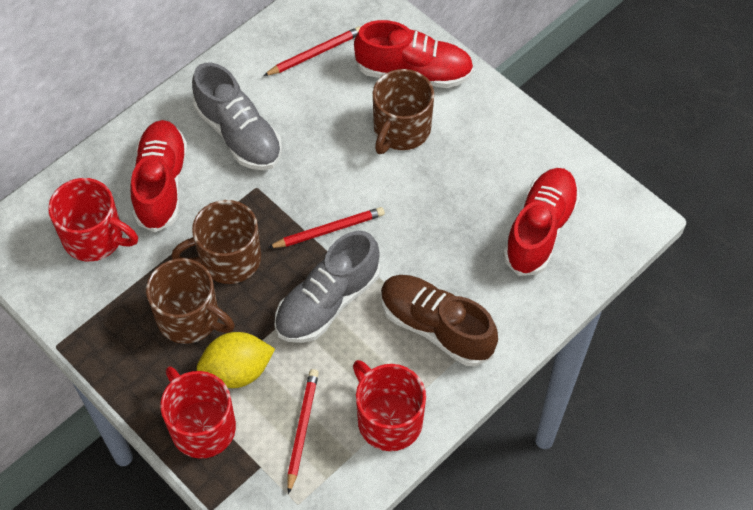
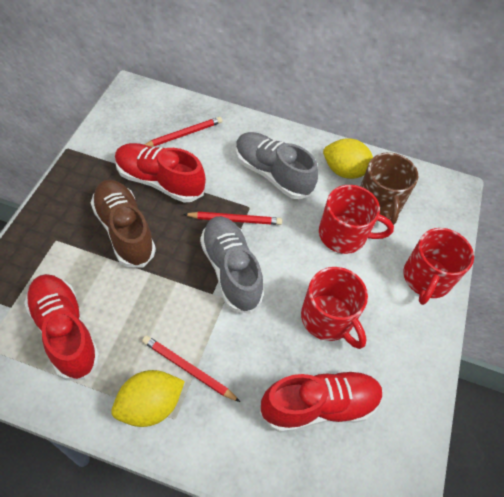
brown mug: [146,258,235,344] [171,200,261,284] [373,69,434,154] = 3 -> [360,152,419,225] = 1
yellow lemon: [197,332,275,388] = 1 -> [111,370,185,427] [323,138,373,179] = 2

